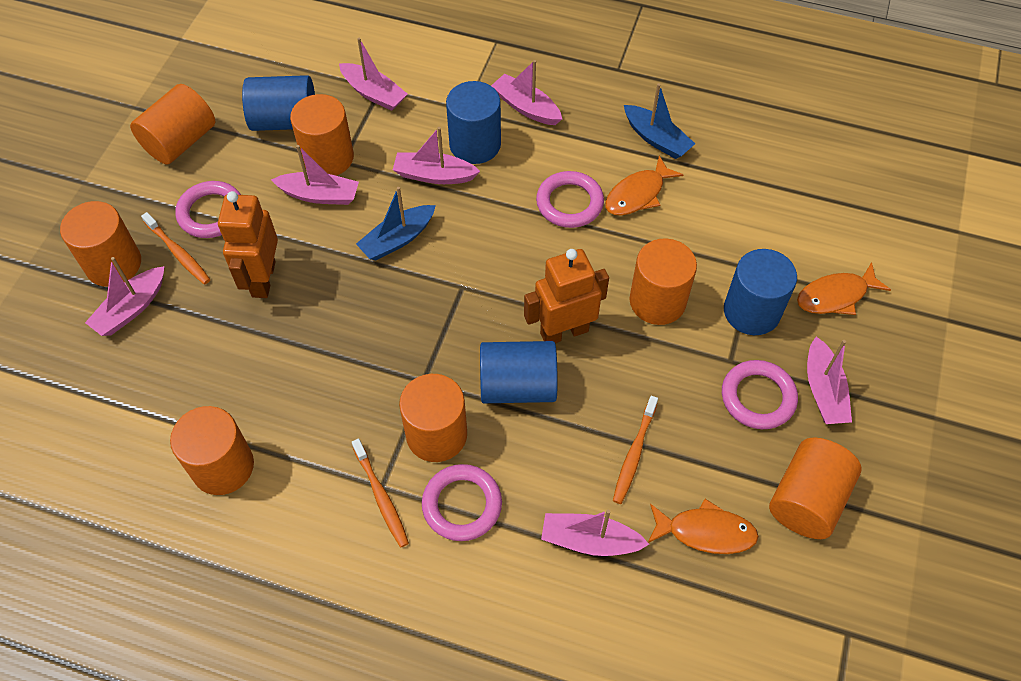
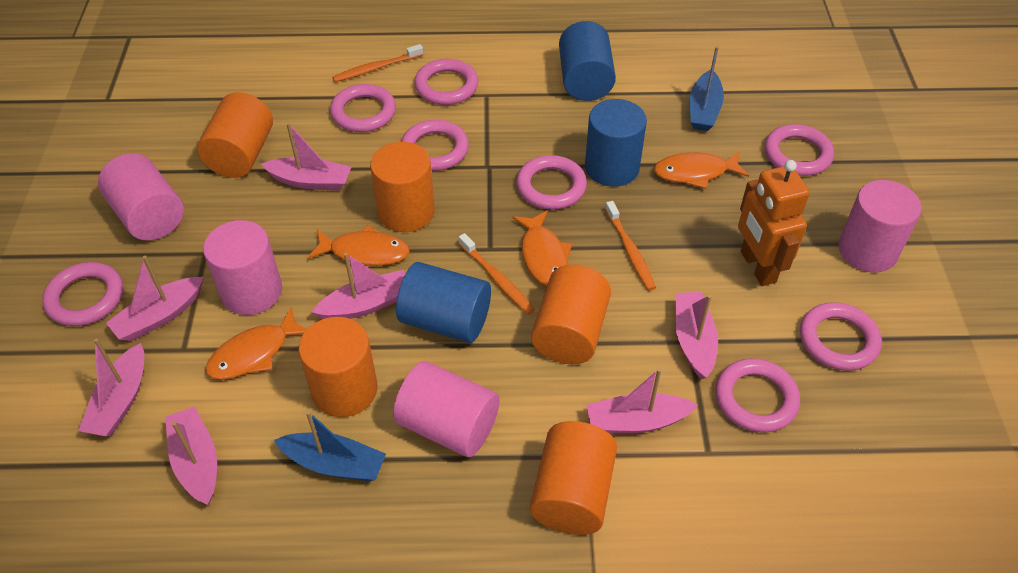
blue cylinder: [242,75,315,131] [446,81,501,164] [480,341,558,403] [724,249,797,335] = 4 -> [396,262,491,343] [559,21,616,101] [585,99,647,187] = 3
orange cylinder: [60,201,141,287] [130,84,216,165] [170,406,254,495] [290,94,354,176] [399,374,467,462] [630,238,697,325] [769,438,862,539] = 7 -> [197,92,273,178] [299,317,377,417] [370,142,435,232] [530,421,617,535] [531,265,611,364] = 5
orange fish: [605,156,683,216] [648,499,759,554] [797,262,891,315] = 3 -> [205,308,307,380] [307,225,410,266] [512,210,572,286] [654,151,749,189] = 4
orange robot: [218,191,278,298] [524,249,609,343] = 2 -> [738,160,810,286] = 1
pink cylinder: none = 0 -> [98,153,184,241] [203,220,282,315] [393,361,499,457] [838,180,921,273] = 4
pink ring: [175,181,241,238] [422,464,502,541] [536,171,604,228] [722,360,798,429] = 4 -> [42,262,123,326] [330,84,396,132] [401,120,469,171] [414,59,478,105] [516,155,587,209] [715,358,800,432] [765,124,834,176] [800,302,882,371] = 8

